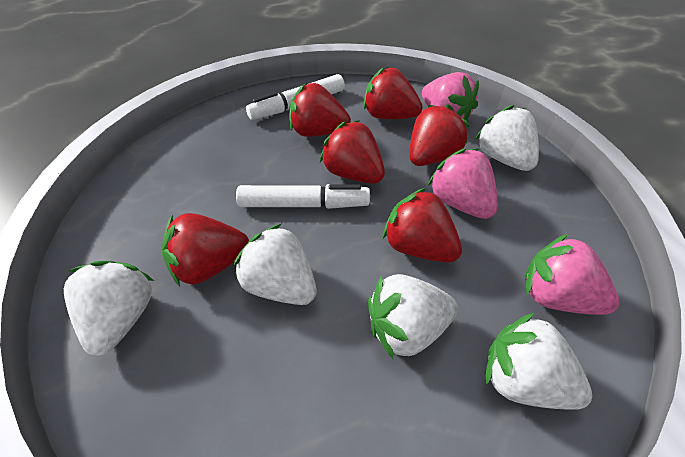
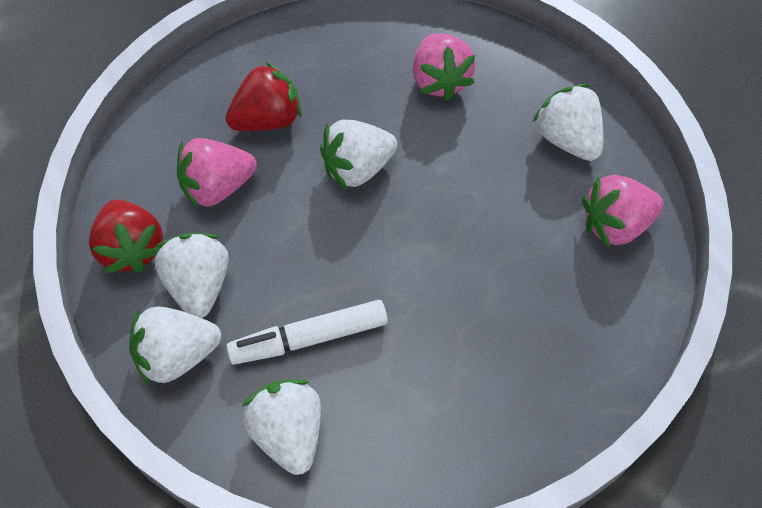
red strawberry: [162,213,249,286] [289,83,351,137] [320,120,385,184] [363,67,423,119] [382,188,462,263] [409,104,470,166] = 6 -> [89,200,163,273] [225,61,302,131] = 2
white marker: [236,184,370,209] [246,74,345,120] = 2 -> [226,300,388,365] = 1

